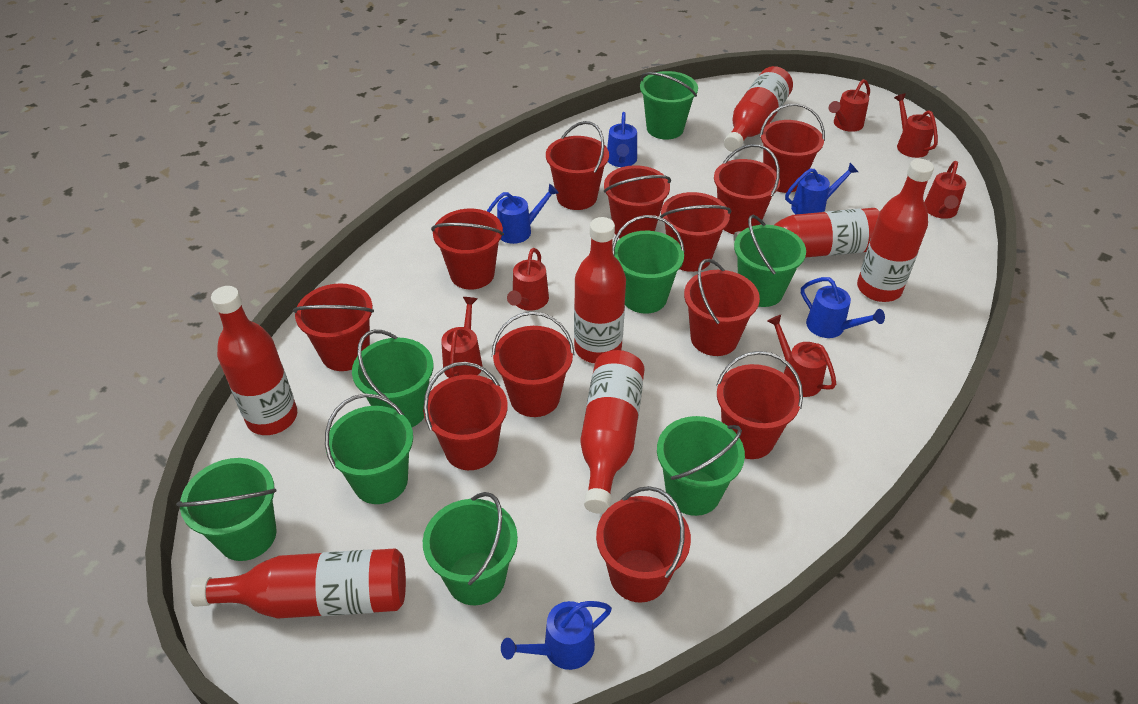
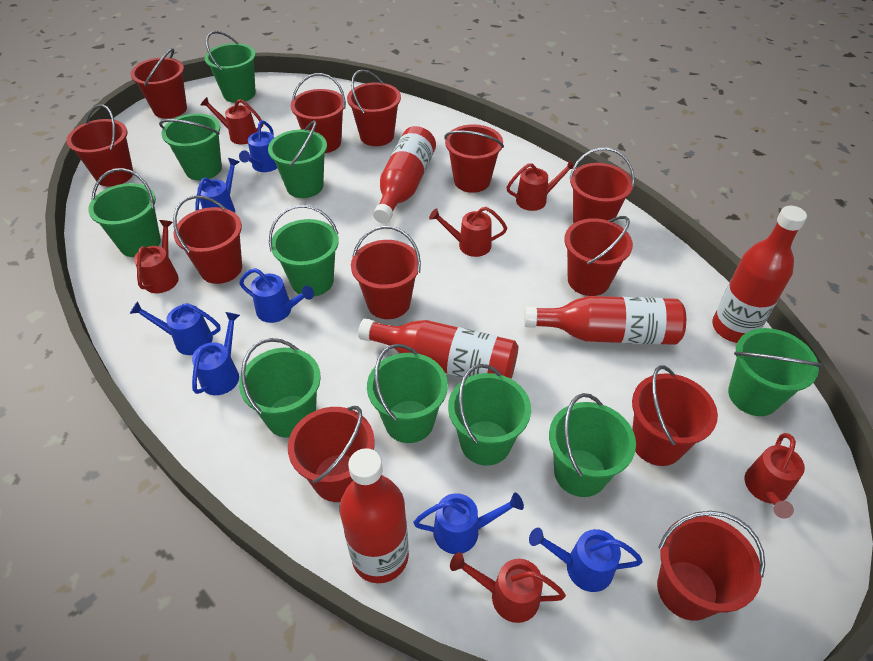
blue watering can: [487,184,559,244] [501,601,612,670] [607,112,637,167] [785,163,858,214] [801,277,885,338] = 5 -> [130,301,221,355] [192,312,240,395] [195,158,239,213] [239,121,277,172] [239,268,314,323] [413,492,524,554] [529,528,643,592] = 7
green bucket: [176,458,277,561] [325,394,413,504] [352,330,433,427] [423,492,518,605] [612,215,685,314] [640,71,698,139] [657,416,745,516] [734,215,806,307] = 8 -> [88,168,161,257] [159,113,222,180] [204,31,256,103] [239,338,321,438] [268,121,327,198] [269,205,339,296] [367,344,448,443] [448,364,531,466] [549,393,636,497] [728,328,823,416] = 10
red bottle: [190,548,406,618] [211,286,297,435] [574,217,626,363] [580,350,645,514] [724,66,793,152] [733,208,880,258] [857,159,934,302] = 7 -> [340,448,409,583] [358,319,518,379] [373,126,436,224] [524,296,686,345] [712,206,807,343] = 5

